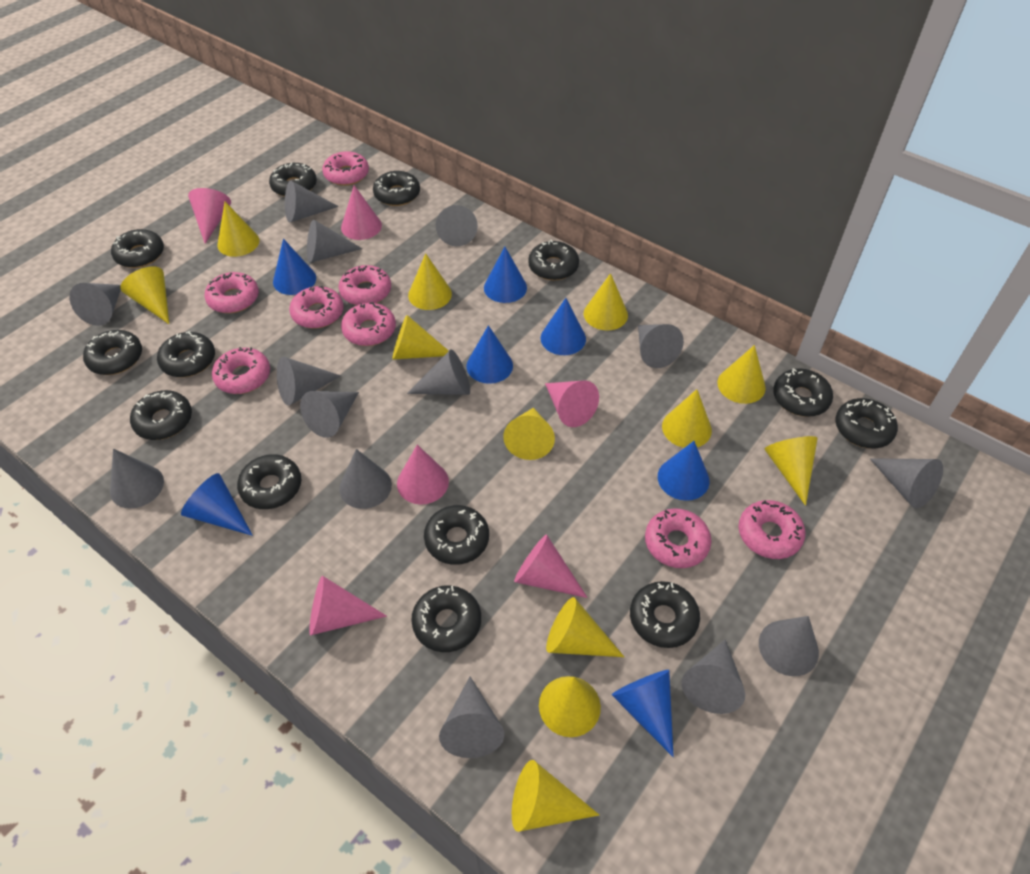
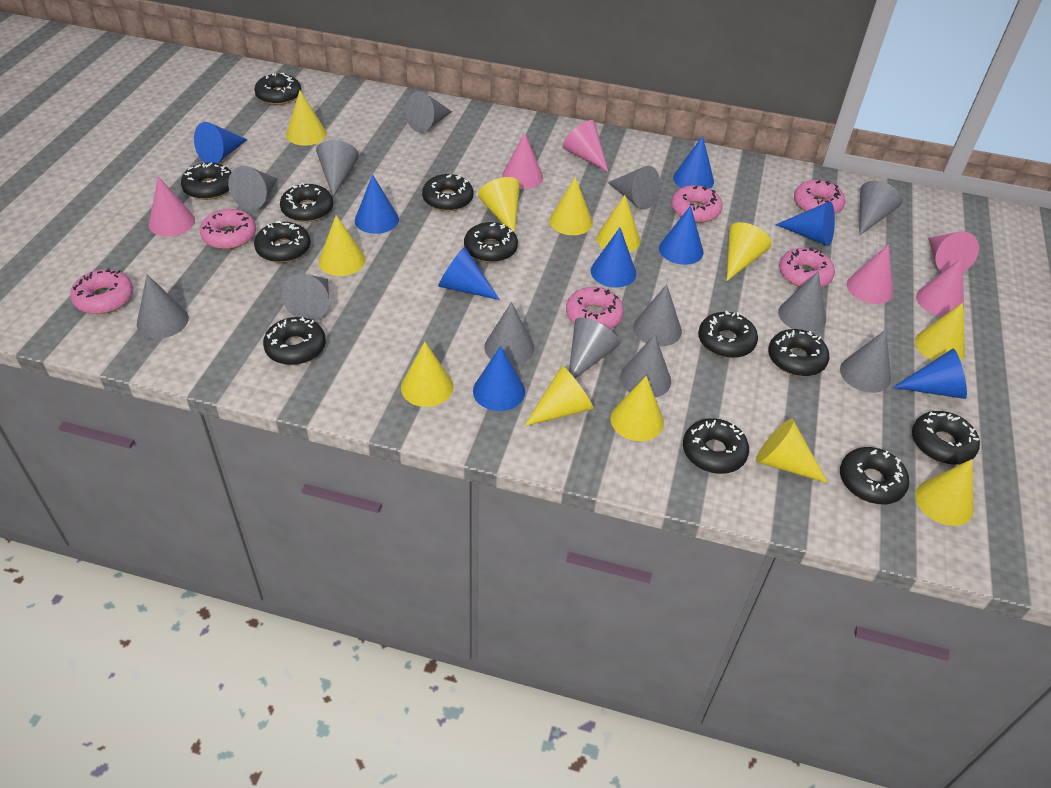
black donut: [83,330,142,375] [111,229,164,268] [130,390,192,440] [157,331,215,377] [237,454,301,509] [269,163,317,197] [373,171,420,206] [411,585,481,652] [424,505,489,565] [528,240,579,280] [630,581,700,648] [773,368,833,417] [835,398,898,449] = 13 -> [181,163,231,200] [254,73,301,105] [254,221,311,263] [263,317,326,365] [280,182,333,222] [422,174,473,211] [464,222,518,263] [683,418,749,474] [698,311,758,358] [768,329,829,376] [840,447,909,504] [912,411,980,465] = 12
blue cone: [181,473,253,536] [273,239,316,295] [466,325,513,384] [484,247,527,303] [541,298,586,355] [612,670,674,757] [658,441,710,501] = 7 -> [194,122,247,163] [355,174,399,234] [438,247,500,300] [473,346,525,411] [591,228,636,288] [659,205,703,265] [673,136,714,189] [776,201,835,246] [893,349,967,399] = 9
grey cone: [69,283,121,326] [110,449,164,509] [277,357,341,406] [285,181,339,223] [300,391,359,438] [307,220,362,263] [339,449,392,509] [407,349,470,395] [436,205,478,246] [439,677,504,758] [638,324,684,368] [681,640,745,714] [759,616,819,676] [870,458,943,508] = 14 -> [137,275,189,339] [228,166,278,210] [282,274,329,321] [316,140,359,197] [405,91,452,133] [484,302,534,366] [569,317,620,378] [608,166,660,209] [620,334,671,398] [633,284,682,347] [778,271,826,332] [840,330,891,393] [859,181,902,236] = 13
pink donut: [204,272,259,313] [212,347,270,394] [289,286,344,328] [322,151,369,186] [339,265,391,305] [341,302,396,346] [645,508,711,568] [738,500,806,559] = 8 -> [70,268,133,314] [200,209,256,249] [566,287,624,329] [671,185,723,223] [779,247,835,287] [794,180,845,214] = 6

